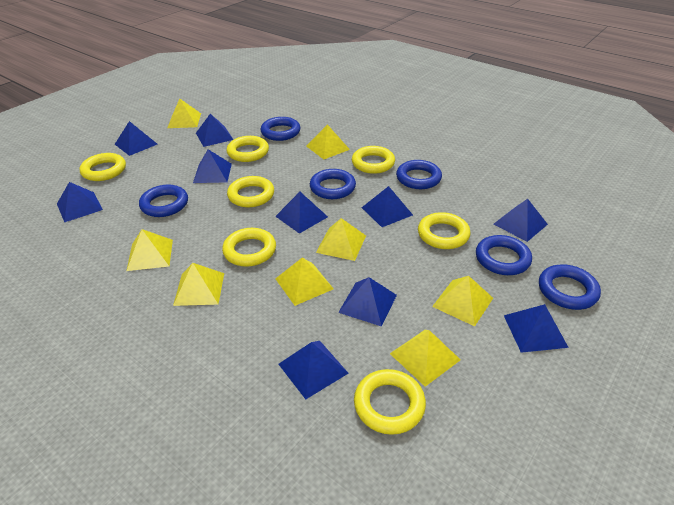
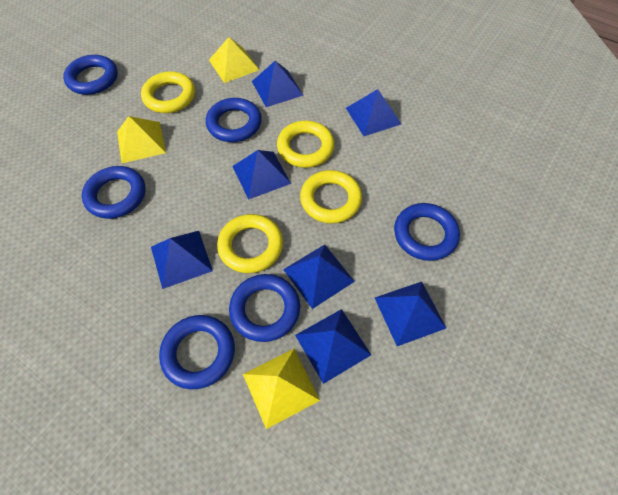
blue pyramid: [57,182,103,222] [115,121,157,156] [193,149,232,183] [196,114,234,147] [275,192,328,234] [278,341,349,399] [338,277,397,327] [361,186,413,227] [494,199,548,242] [504,304,569,353] = 10 -> [151,231,213,289] [232,150,291,200] [252,61,304,107] [283,244,355,309] [295,309,371,384] [346,89,401,136] [375,281,446,346] = 7
yellow pyramid: [126,229,173,271] [167,99,201,128] [173,263,224,306] [275,258,334,306] [307,124,350,159] [316,218,366,261] [390,330,460,387] [432,276,493,326] = 8 -> [117,116,166,163] [209,37,259,83] [243,349,320,429] = 3
yellow ring: [80,153,126,181] [222,228,276,267] [226,136,269,162] [227,176,274,207] [352,146,395,174] [354,369,426,435] [418,212,470,249] = 7 -> [141,72,195,113] [217,214,283,273] [277,121,335,168] [300,170,362,224] = 4

